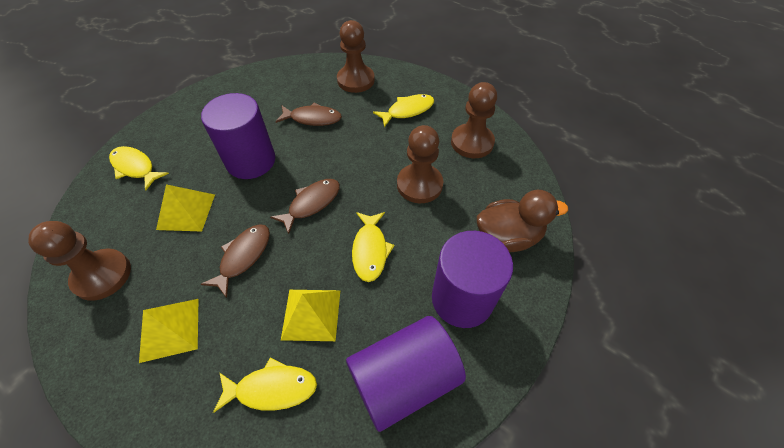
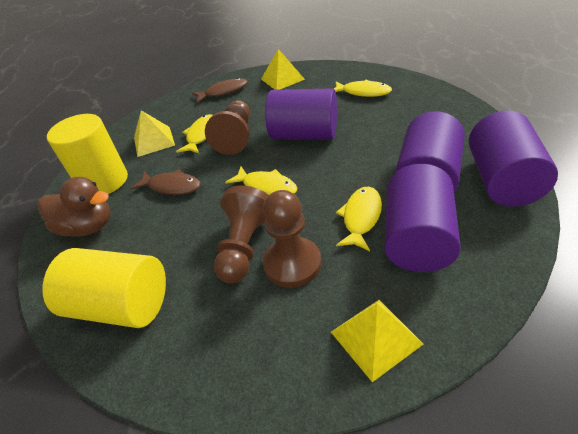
brown fish: [201,224,270,298] [270,179,340,234] [275,103,342,126] = 3 -> [131,169,201,195] [192,78,247,103] = 2
brown pawn: [28,221,131,301] [337,20,375,93] [397,125,443,203] [451,82,497,158] = 4 -> [205,100,250,155] [214,185,269,283] [263,190,322,288] = 3
purple cylinder: [201,93,275,179] [346,316,466,432] [432,231,513,328] = 3 -> [265,88,337,140] [385,164,461,272] [394,111,465,193] [469,110,558,207] = 4
yellow cylinder: none = 0 -> [42,248,166,328] [47,114,128,194] = 2

